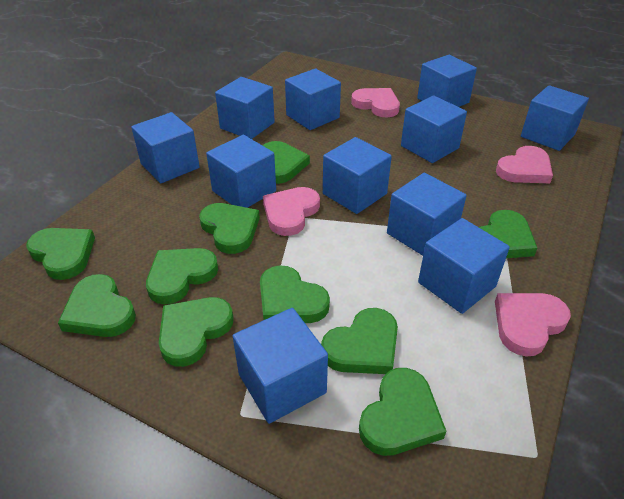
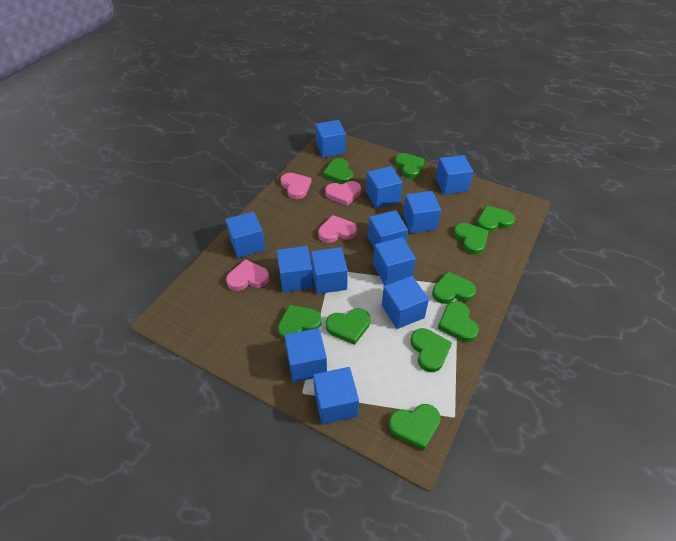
blue cube: [131,112,200,183] [206,135,276,208] [215,77,275,139] [233,308,328,424] [285,69,341,130] [323,137,392,214] [387,173,467,256] [401,96,467,163] [417,55,477,107] [418,218,510,314] [521,85,589,151] = 11 -> [226,211,265,258] [277,246,313,292] [284,328,327,382] [311,247,348,294] [313,367,359,425] [316,120,346,158] [366,166,403,208] [368,210,408,248] [373,237,416,286] [382,276,429,329] [403,191,441,233] [436,155,473,195] = 12

